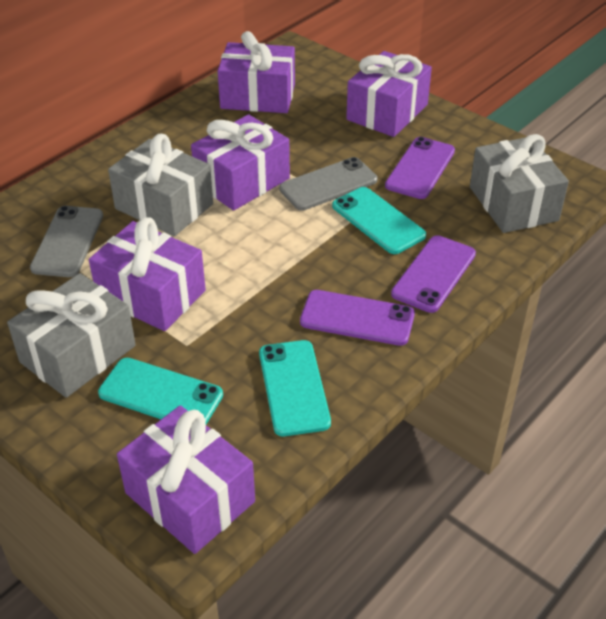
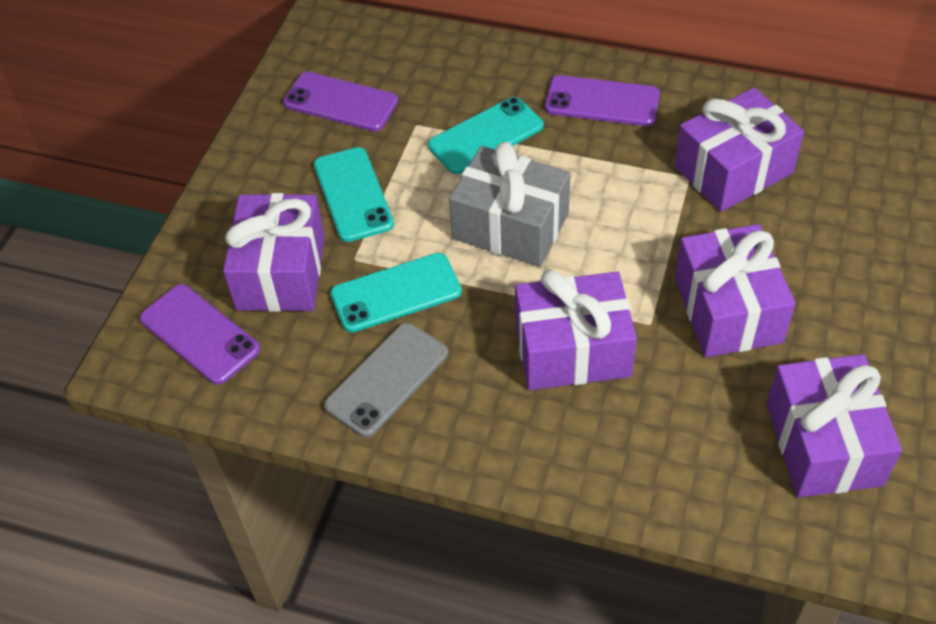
grey gift: [7,273,136,398] [108,134,213,236] [470,134,569,233] = 3 -> [449,142,571,267] = 1
grey phone: [30,206,103,277] [279,157,378,211] = 2 -> [324,323,448,437] = 1

